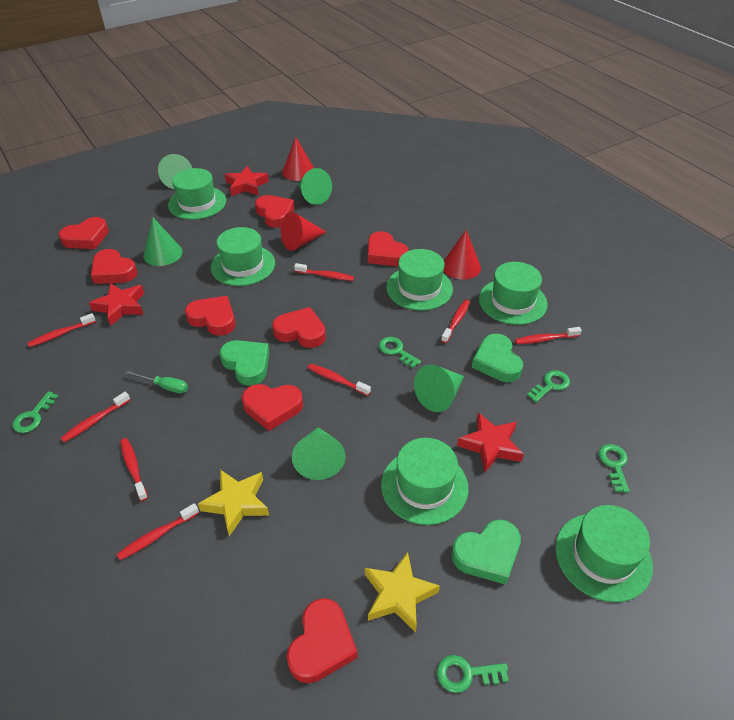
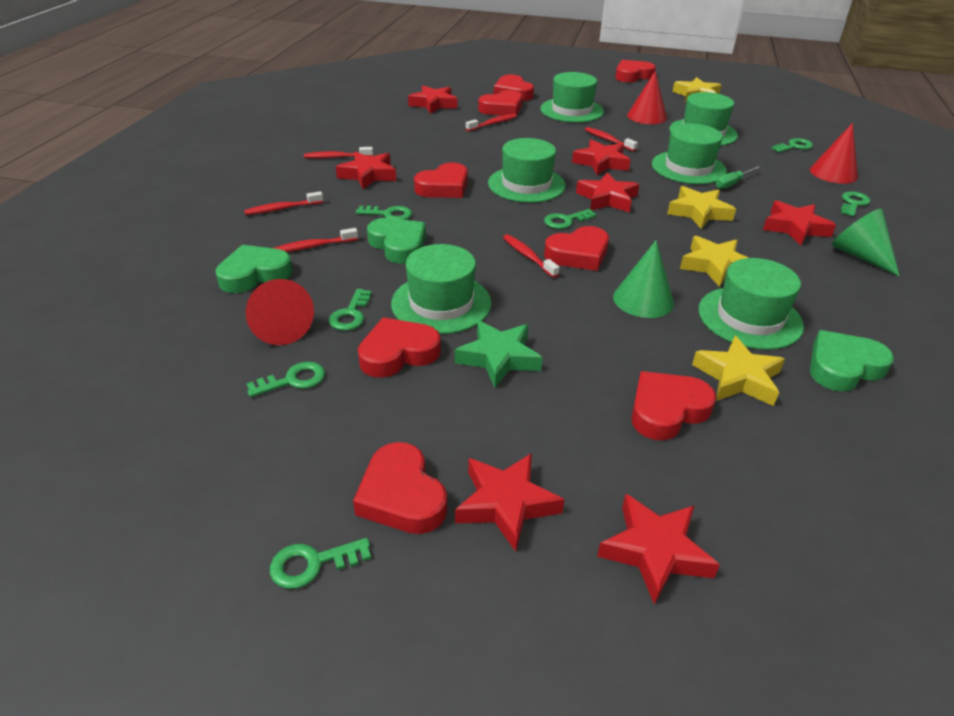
green cone: [143,217,183,266] [158,154,192,189] [292,427,345,480] [298,168,332,205] [414,364,464,412] = 5 -> [613,240,674,318] [832,208,900,276] = 2
green key: [12,391,58,433] [379,337,421,368] [437,655,509,693] [527,370,570,402] [598,444,630,493] = 5 -> [246,362,325,397] [270,538,371,589] [329,289,372,331] [356,206,412,220] [544,209,597,229] [772,138,813,152] [841,191,870,217] = 7
green star: none = 0 -> [455,320,543,388] = 1
red star: [89,283,144,326] [224,166,269,196] [457,413,524,473] = 3 -> [336,152,397,189] [408,86,457,114] [455,453,565,552] [572,140,631,175] [576,173,639,213] [597,494,720,605] [763,200,836,245] = 7
red toothbrush: [28,313,96,347] [61,392,130,443] [117,503,199,560] [120,438,148,501] [294,263,354,281] [308,364,371,396] [441,300,470,343] [515,327,582,344] = 8 -> [244,191,323,215] [274,228,358,252] [304,147,373,158] [466,114,517,131] [503,234,559,278] [585,127,638,152] = 6
yellow star: [198,470,269,536] [365,552,440,633] = 2 -> [667,186,736,229] [672,77,721,102] [680,236,749,287] [692,336,785,406] = 4

